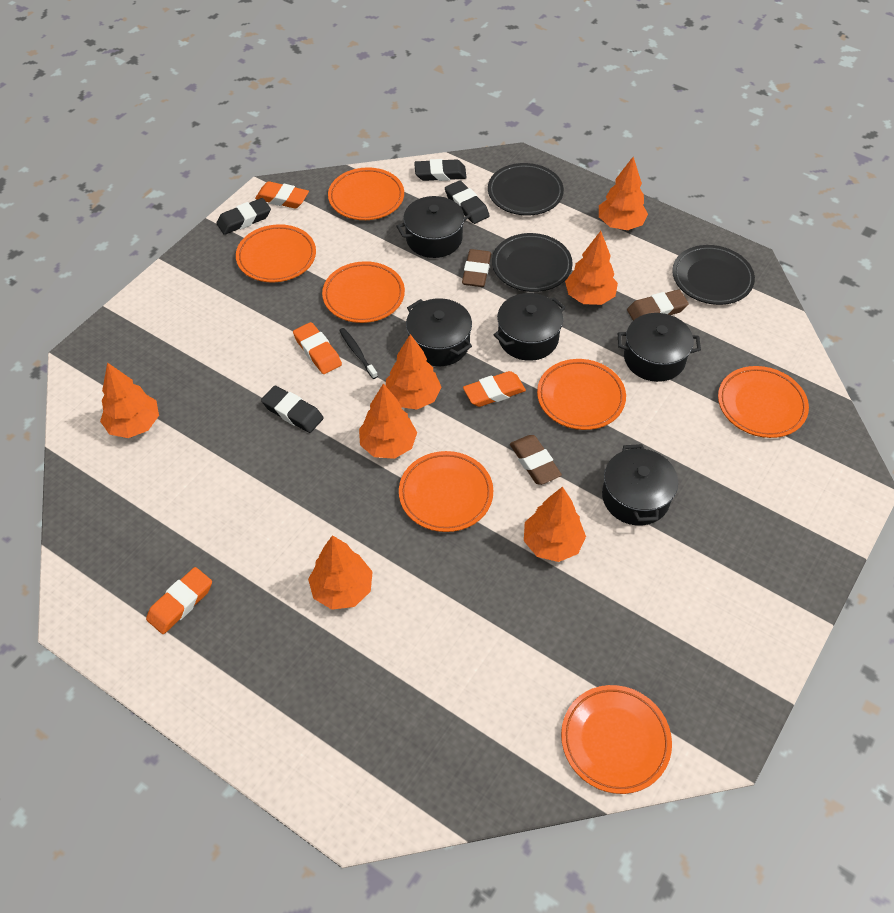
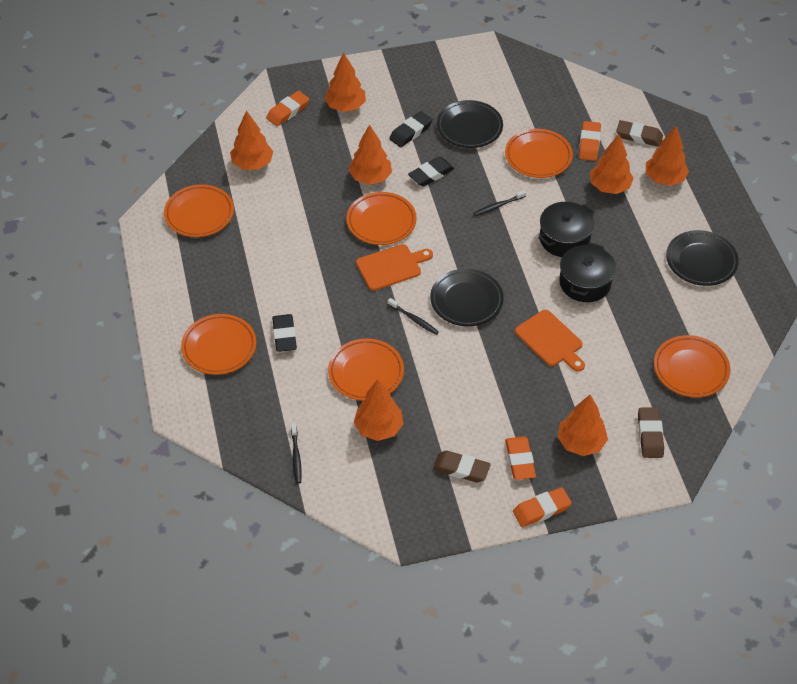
black eraser: [216,198,271,235] [261,386,324,433] [414,159,467,181] [445,180,490,224] = 4 -> [272,314,297,352] [389,111,433,147] [408,156,454,187] = 3
black pot: [396,196,471,258] [406,298,472,366] [494,293,566,361] [602,444,678,526] [618,313,701,382] = 5 -> [538,202,595,257] [559,243,616,302] = 2
black toothbrush: [339,328,378,379] = 1 -> [291,423,302,484] [388,298,439,335] [473,190,526,216] = 3
orange cutting board: none = 0 -> [356,244,433,291] [515,310,585,372] = 2
orange plate: [236,224,316,282] [322,261,405,323] [328,167,404,220] [399,451,493,532] [537,359,626,430] [561,685,672,794] [718,366,809,438] = 7 -> [164,184,234,237] [181,314,256,375] [328,338,404,401] [346,192,417,245] [505,129,573,178] [654,335,730,397] = 6

